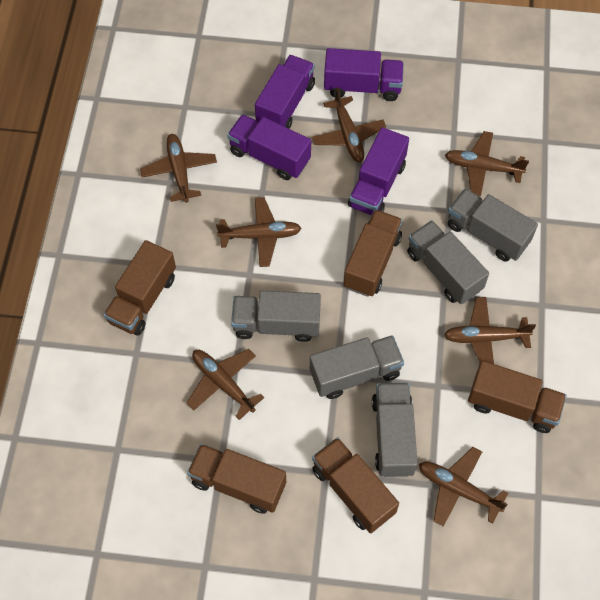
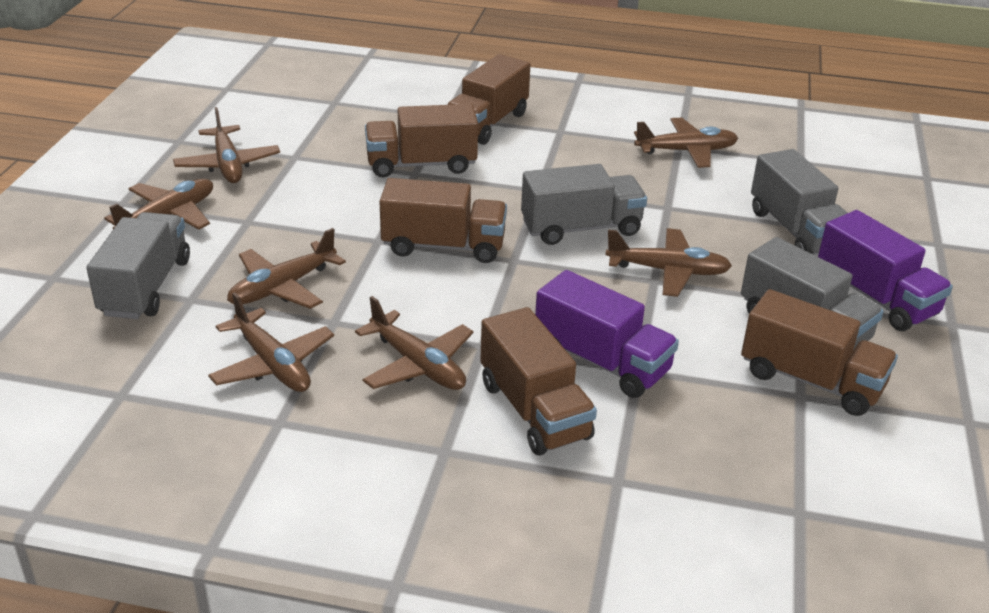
grey truck: [231,291,321,342] [310,335,404,399] [372,383,418,477] [407,220,489,304] [448,189,538,262] = 5 -> [87,212,190,319] [521,164,647,245] [741,237,884,351] [751,149,847,255] = 4
purple truck: [227,114,311,180] [255,55,315,129] [324,48,404,101] [348,127,409,215] = 4 -> [535,270,679,398] [818,210,953,331] = 2

